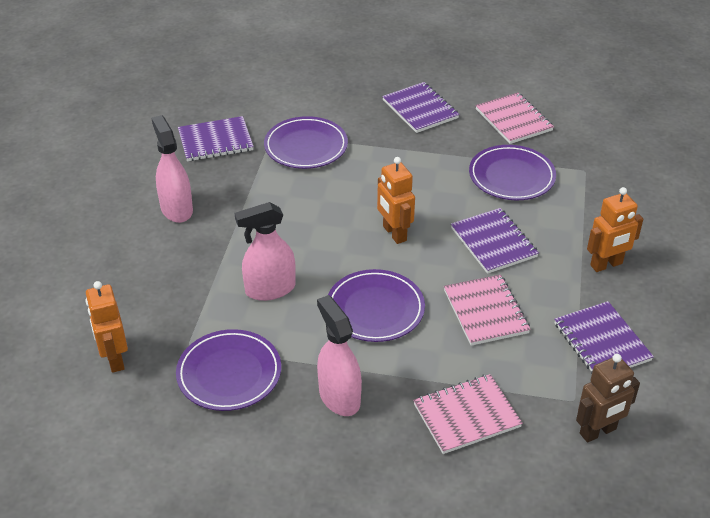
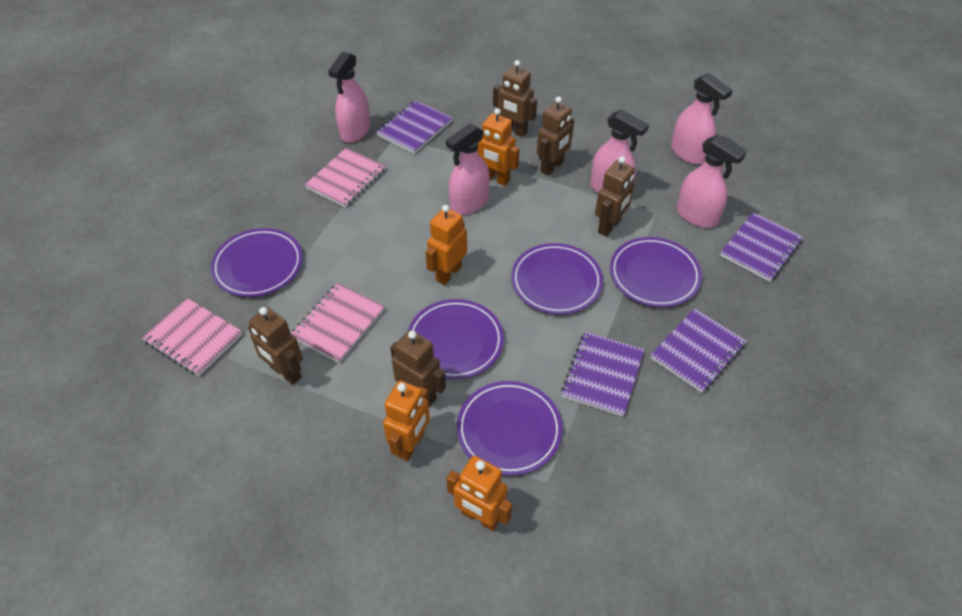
brown robot: [576,354,640,443] = 1 -> [248,307,303,385] [390,330,446,407] [493,60,537,137] [537,97,574,176] [595,156,635,237] = 5
orange robot: [86,281,128,373] [377,157,415,244] [587,187,643,272] = 3 -> [383,381,430,461] [426,205,467,285] [446,456,512,531] [477,108,519,186] = 4
pink spray bottle: [151,115,193,223] [235,202,296,301] [317,295,362,416] = 3 -> [328,52,370,143] [446,123,489,215] [590,109,649,193] [671,73,733,165] [677,135,746,228] = 5
purple plate: [176,329,281,411] [264,116,348,169] [328,269,425,342] [469,145,556,200] = 4 -> [211,228,303,297] [408,299,504,379] [457,381,562,476] [511,243,603,314] [610,237,702,307] = 5

